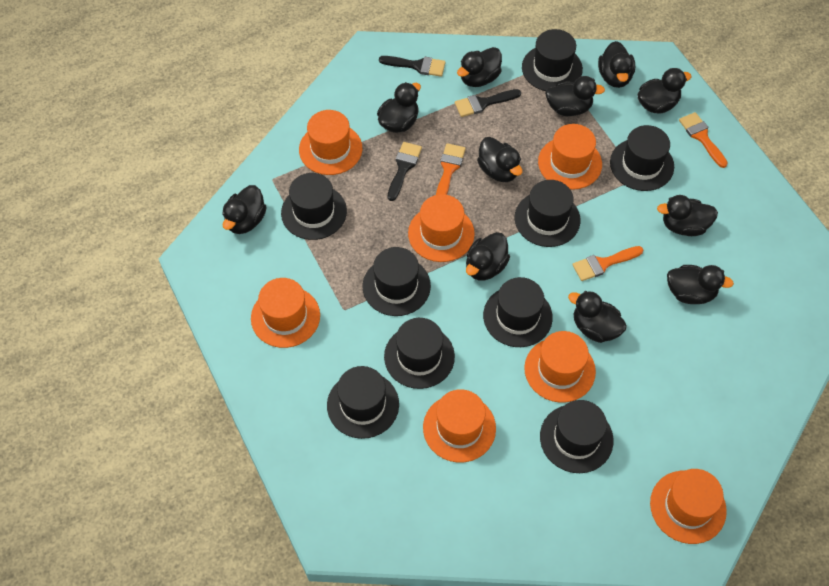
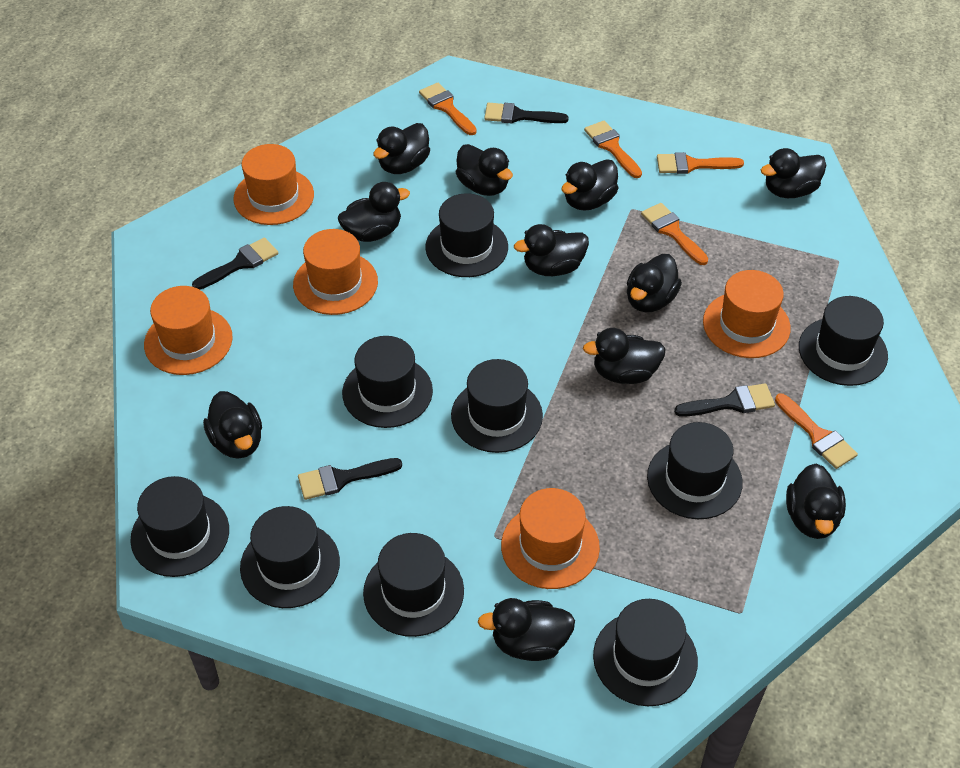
black brush: [379,56,446,77] [387,142,422,201] [455,89,521,117] = 3 -> [192,237,278,290] [298,458,402,500] [484,103,569,124] [674,383,775,417] = 4
orange brush: [436,143,466,195] [572,246,644,281] [679,112,728,168] = 3 -> [419,83,477,135] [584,121,642,178] [641,203,708,265] [657,152,744,174] [775,393,858,469] = 5
orange hat: [251,278,320,348] [299,110,362,175] [408,194,475,262] [423,389,496,462] [524,331,596,403] [538,124,602,190] [650,469,727,544] = 7 -> [144,286,233,375] [233,144,314,225] [293,229,378,315] [501,488,600,589] [703,270,791,358] = 5

